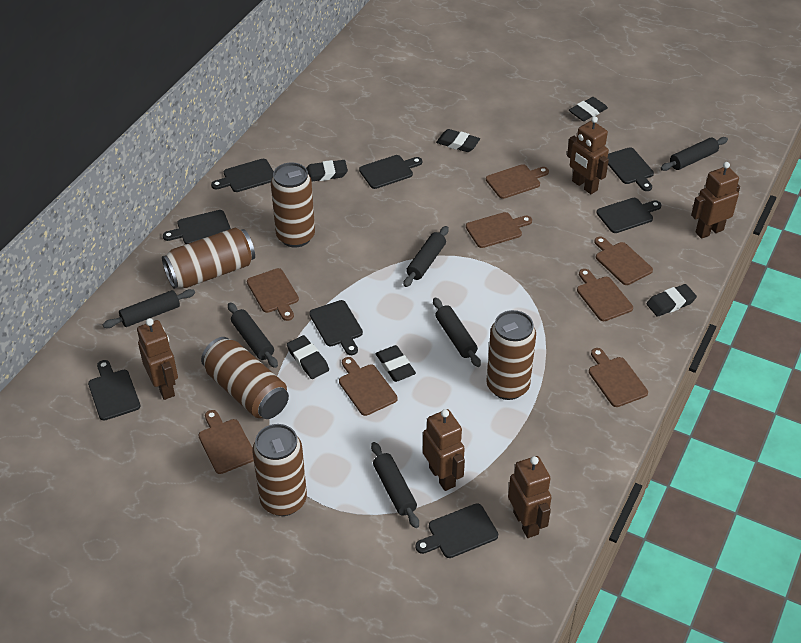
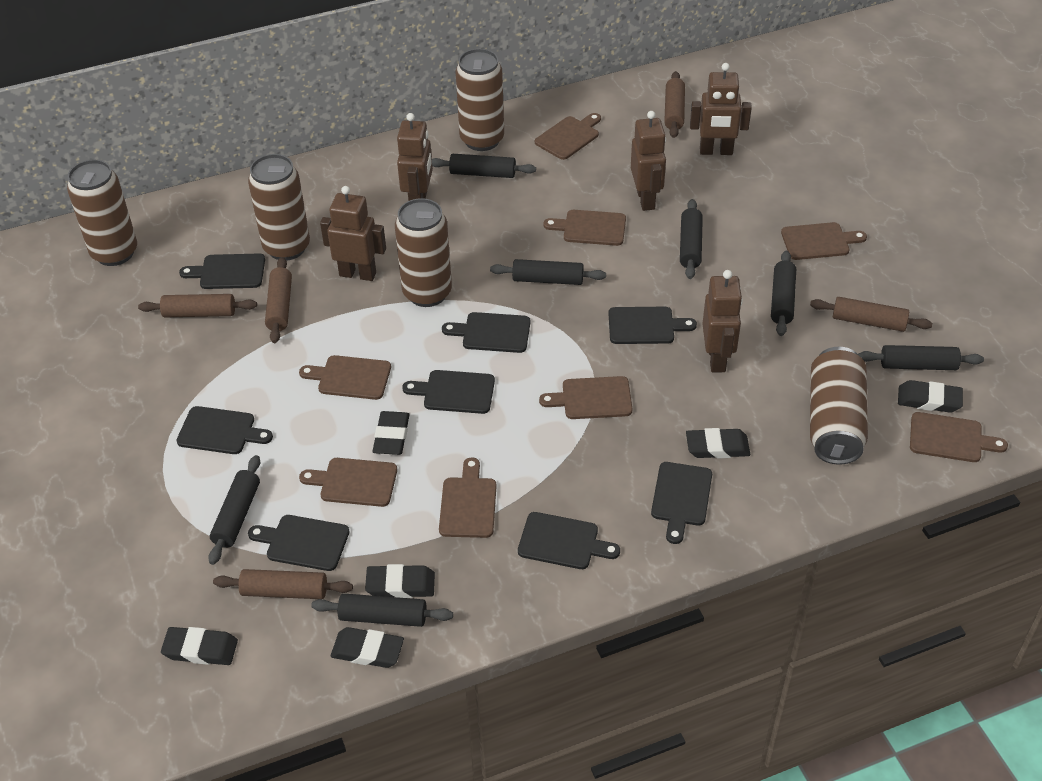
black rolling pin: [102,289,195,328] [228,303,278,368] [371,442,419,528] [403,226,449,287] [433,297,481,367] [660,137,728,171] = 6 -> [208,455,260,565] [311,593,453,627] [432,154,536,178] [490,259,606,285] [680,199,703,279] [771,251,796,336] [858,345,984,370] = 7
brown rolling pin: none = 0 -> [138,294,257,317] [213,569,353,599] [265,257,292,343] [664,71,685,138] [810,297,932,332] = 5

